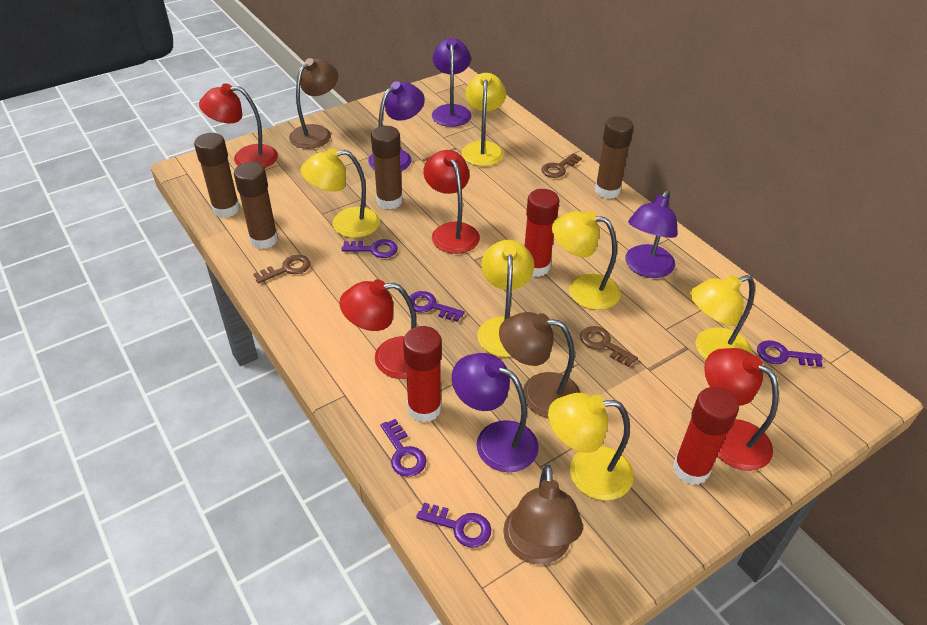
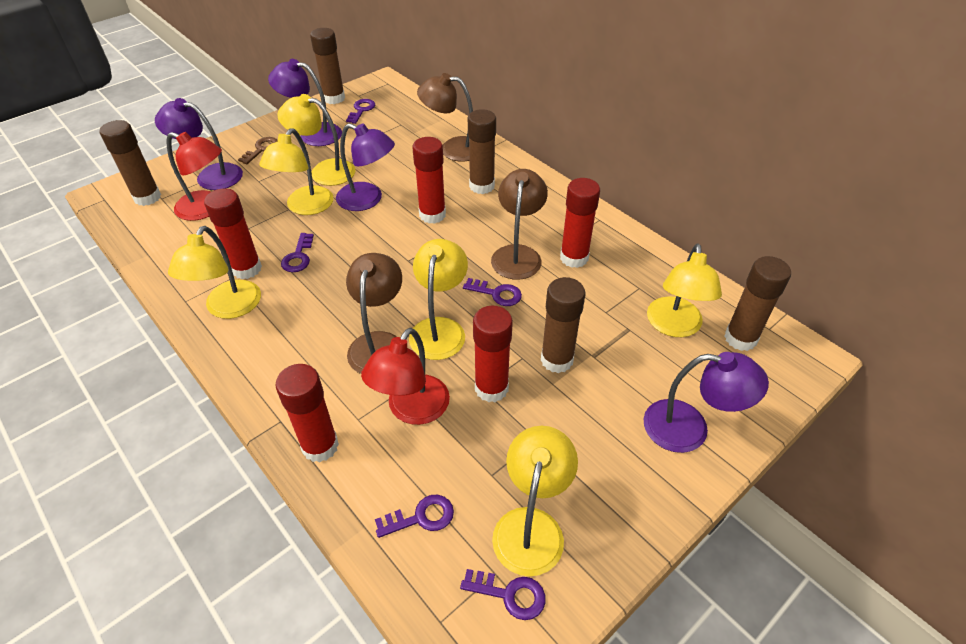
brown glue stick: [194,133,240,218] [234,162,278,249] [371,126,403,209] [595,116,634,199] = 4 -> [100,120,161,206] [310,28,345,104] [468,109,496,194] [541,277,585,373] [724,256,791,351] = 5
brown key: [254,255,311,283] [542,153,582,178] [580,326,638,367] = 3 -> [238,137,278,164] = 1
red glue stick: [403,326,442,423] [525,189,559,277] [673,387,739,485] = 3 -> [204,188,262,279] [275,364,339,462] [412,137,446,224] [473,306,513,402] [560,178,600,268] = 5
red lamp: [199,84,278,168] [339,279,417,379] [423,150,480,254] [704,348,779,471] = 4 -> [166,132,222,221] [361,328,450,425] = 2

